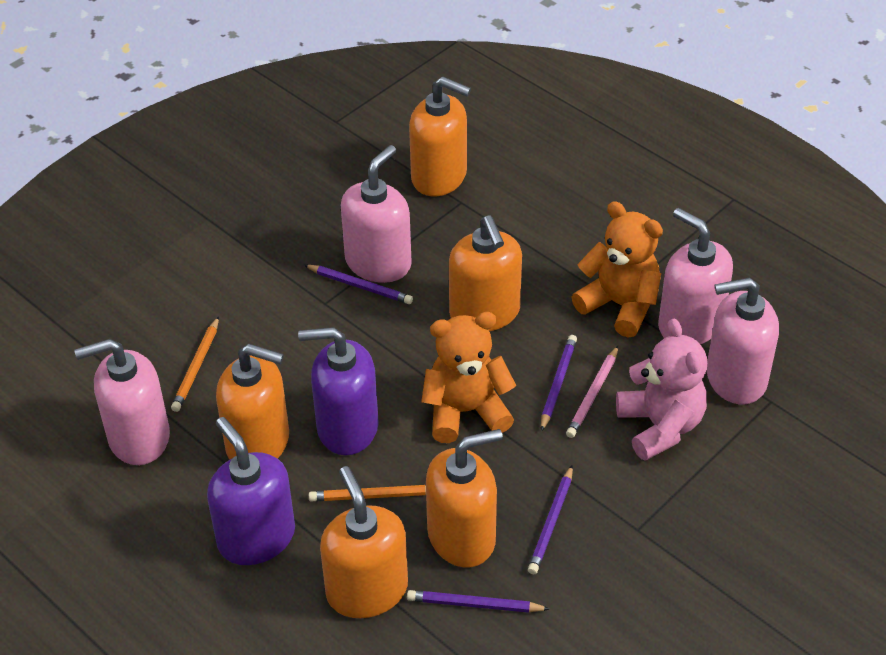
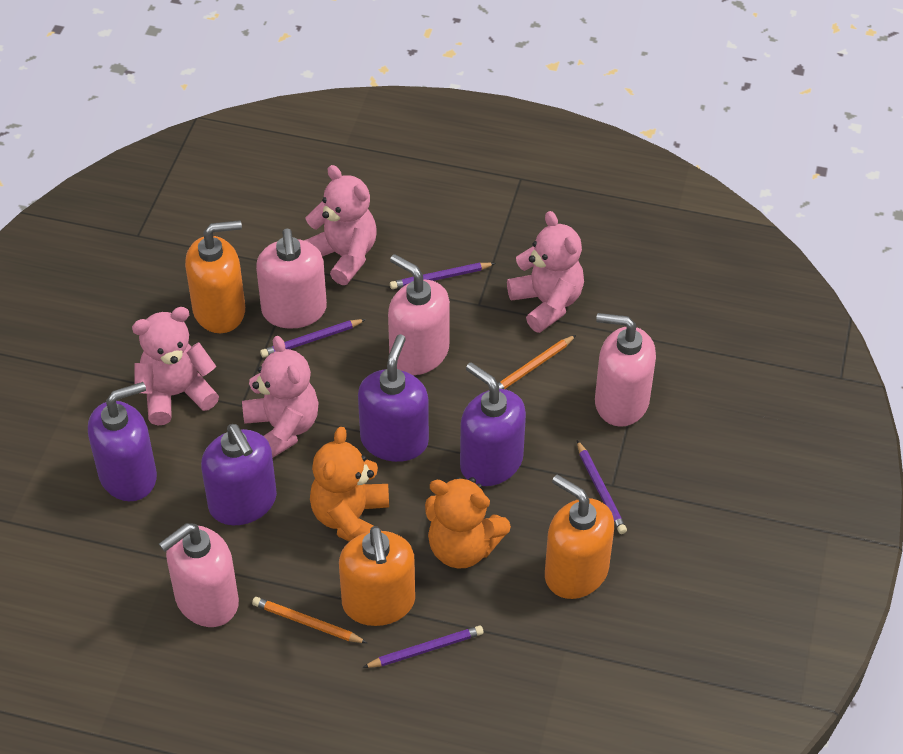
orange soap dispenser: [216,344,289,459] [320,466,408,618] [409,77,471,196] [426,429,503,567] [449,216,522,331] = 5 -> [185,220,245,333] [339,526,415,626] [545,475,614,599] = 3
pink pencil: [566,346,618,438] = 1 -> none = 0
pink teddy bear: [616,319,707,461] = 1 -> [132,307,219,425] [242,336,318,458] [304,165,377,285] [507,211,584,333] = 4
purple soap dispenser: [207,417,295,565] [298,327,379,455] = 2 -> [88,382,157,501] [201,424,277,525] [358,334,429,462] [460,362,526,486] = 4

